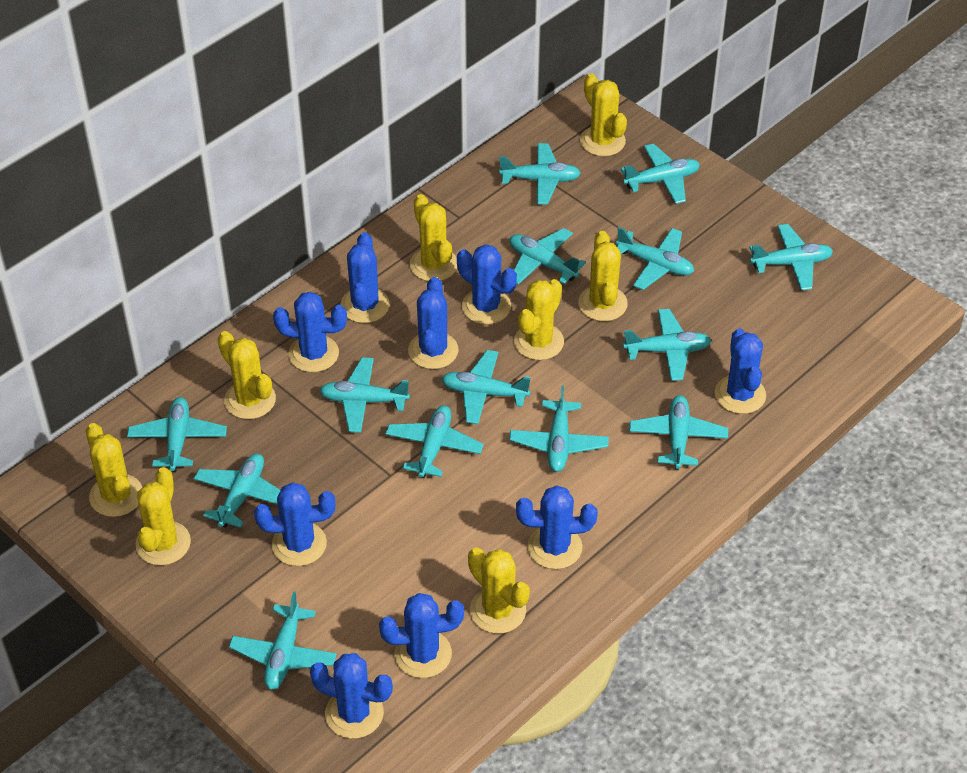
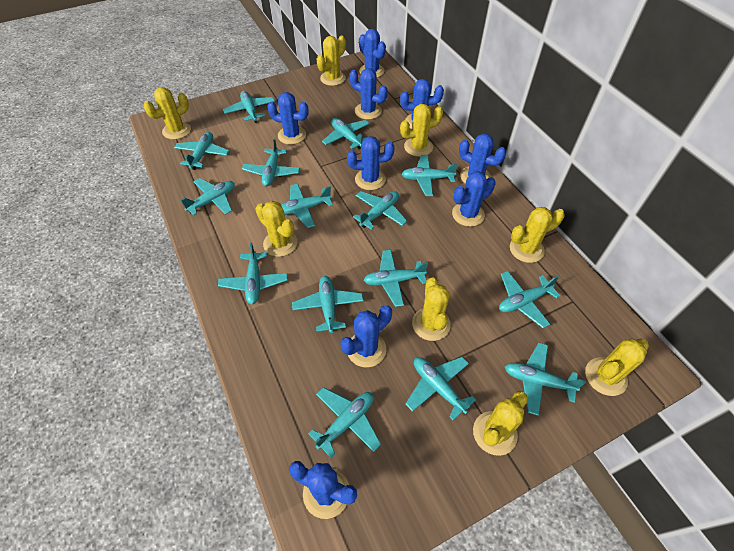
turquoise plane: [127,397,227,472] [193,453,280,528] [229,591,337,690] [319,357,410,433] [385,405,484,478] [441,350,531,424] [499,143,581,205] [509,228,586,285] [509,385,609,472] [616,227,694,290] [621,144,700,204] [623,309,711,381] [629,395,728,469] [749,224,833,290] = 14 -> [174,132,229,170] [181,178,235,216] [218,242,288,304] [223,91,275,123] [242,139,300,186] [281,183,333,228] [292,276,363,333] [308,387,381,458] [322,118,370,149] [353,191,407,230] [364,250,428,307] [402,155,458,196] [406,357,476,420] [499,271,560,328] [505,343,586,416] = 15

